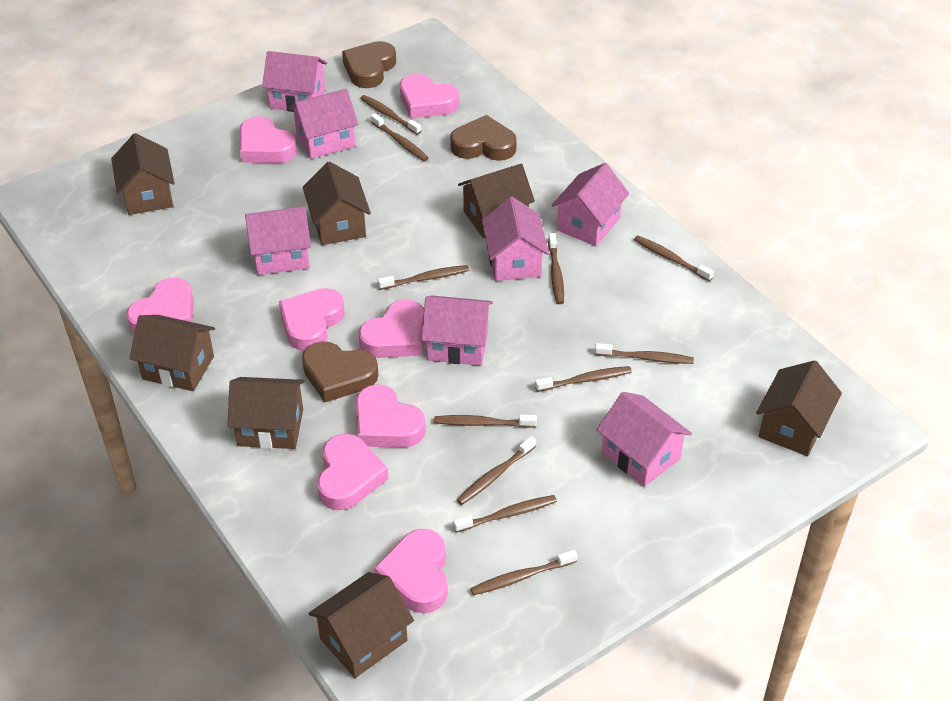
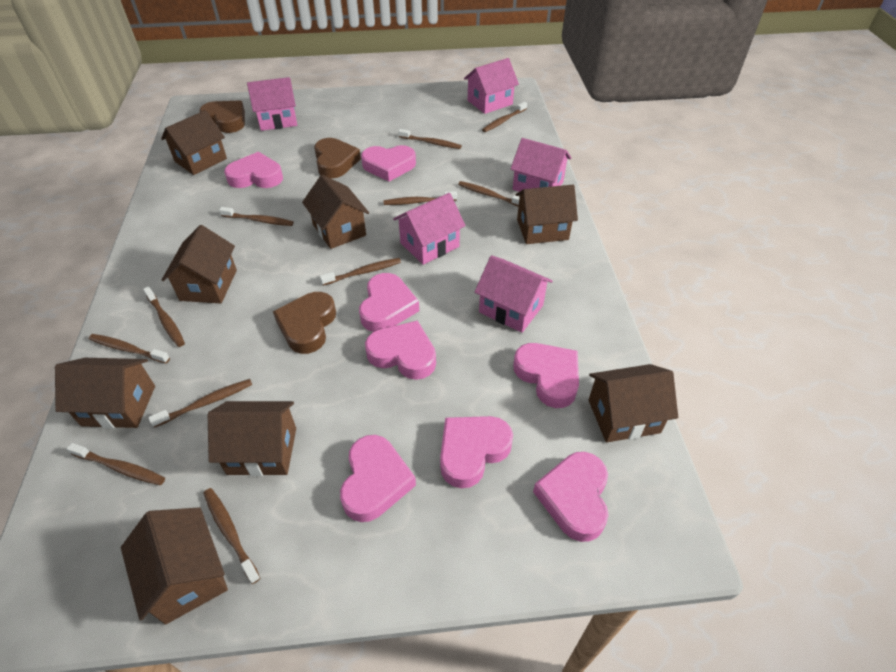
brown house: [111,133,175,215] [130,315,215,391] [228,377,305,449] [303,162,371,245] [309,572,414,678] [458,164,535,238] [756,360,842,456] = 7 -> [55,358,155,428] [121,507,228,625] [161,110,227,175] [162,225,237,304] [208,401,296,476] [302,175,369,249] [516,185,578,244] [589,364,678,443] = 8
pink house: [245,206,311,275] [262,51,327,112] [289,89,358,159] [421,296,493,366] [482,197,549,281] [551,163,629,246] [597,392,692,487] = 7 -> [247,77,297,131] [393,193,465,265] [464,58,519,114] [474,255,553,333] [510,138,571,192] = 5

